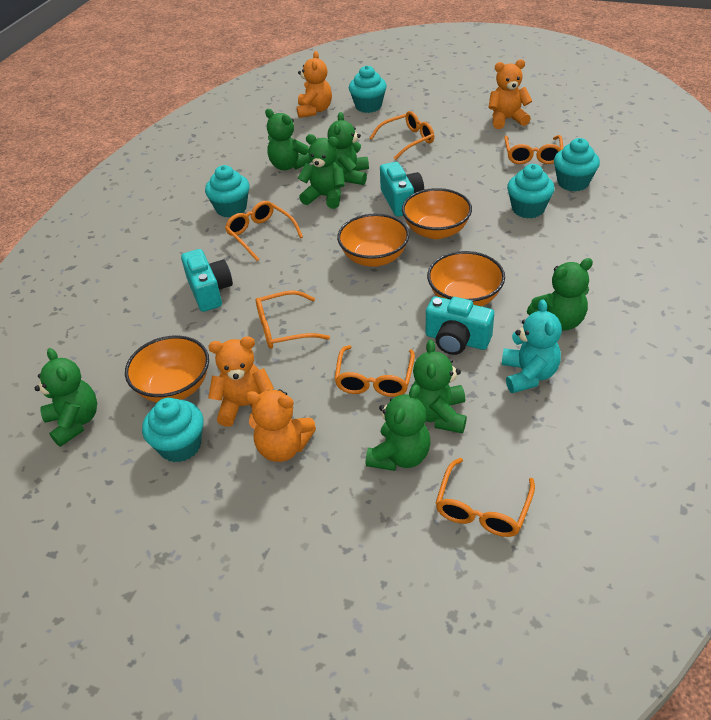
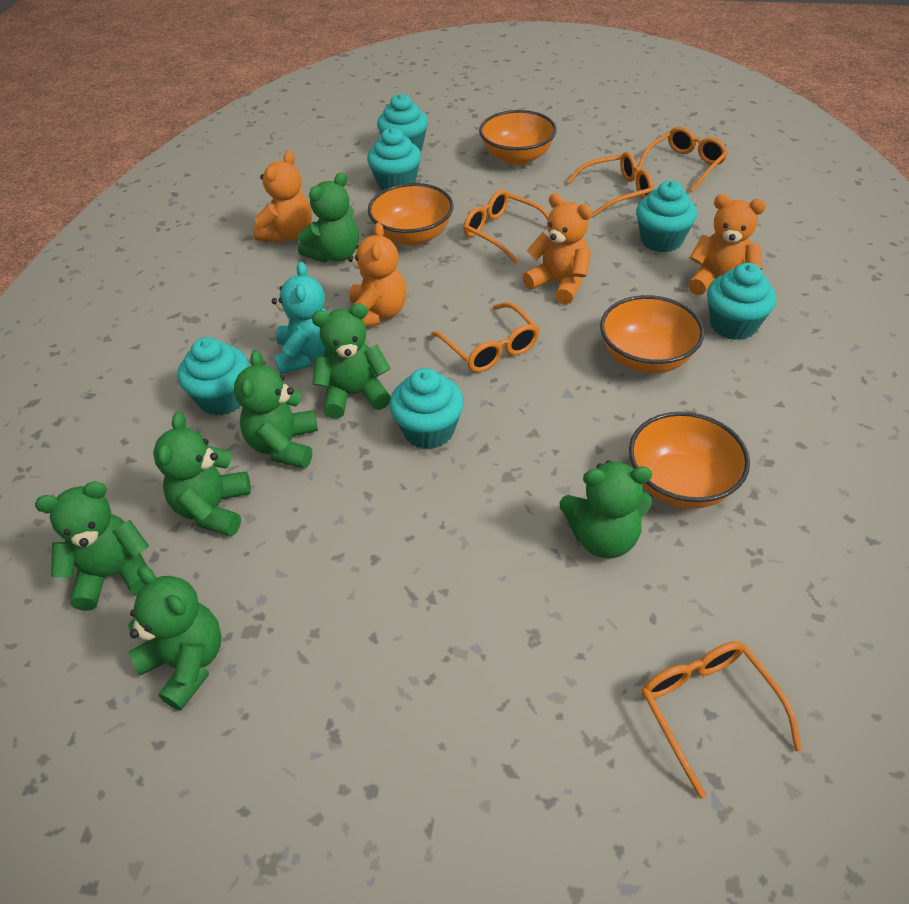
orange glasses: [225,201,303,261] [256,290,330,349] [334,345,415,397] [370,111,434,160] [436,458,535,537] [504,135,563,164] = 6 -> [431,302,539,372] [463,190,549,263] [566,152,654,217] [638,127,728,193] [641,641,802,799] = 5
turquoise camera: [181,249,233,312] [380,162,424,217] [426,296,494,355] = 3 -> none = 0
turquoise cupcake: [142,398,204,462] [205,165,249,218] [349,65,387,113] [507,164,555,219] [554,138,600,192] = 5 -> [178,337,249,416] [367,127,421,191] [377,94,428,151] [390,368,464,450] [636,181,697,252] [707,263,776,340] = 6

